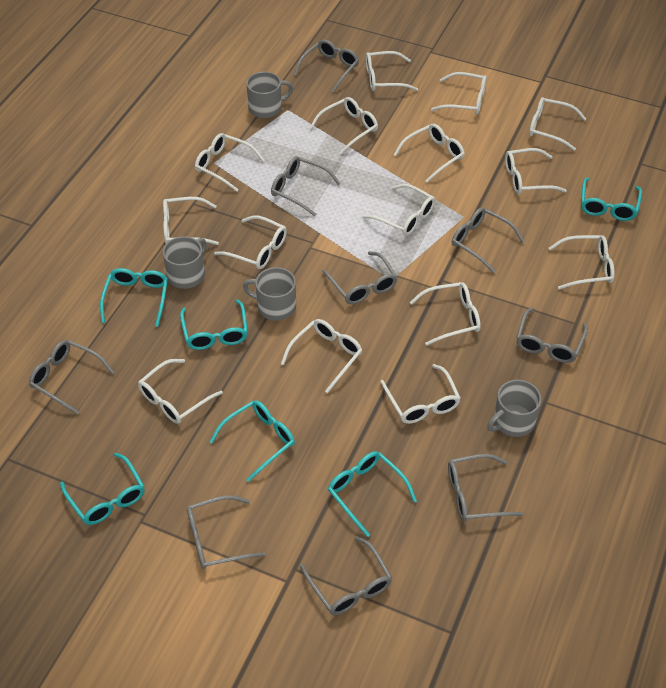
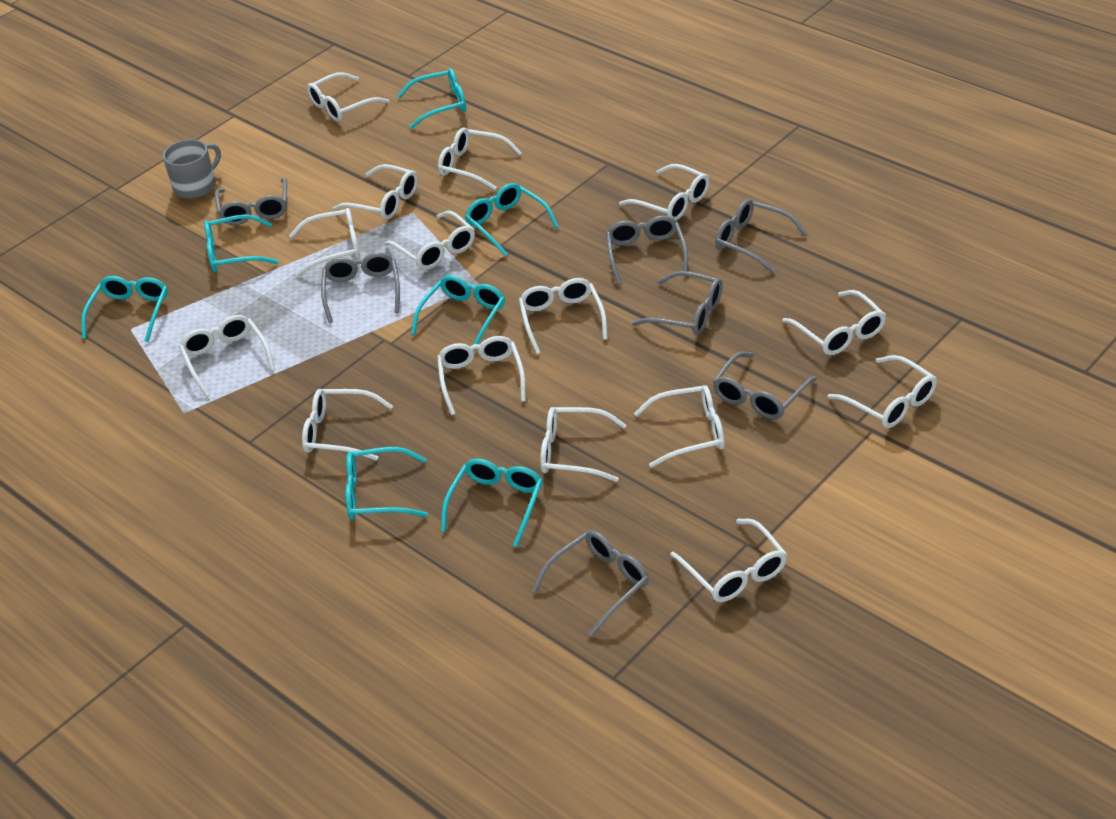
grey glasses: [29,340,114,414] [187,495,266,569] [271,156,341,216] [294,40,359,93] [300,536,392,615] [322,251,397,304] [448,454,523,521] [452,207,525,273] [516,307,588,363] = 9 -> [215,178,287,225] [321,252,400,323] [532,530,649,637] [606,216,688,285] [632,271,723,335] [713,352,817,419] [715,199,808,273] = 7
grey mug: [163,236,207,289] [243,267,296,321] [246,72,293,118] [487,380,542,437] = 4 -> [163,139,221,199] = 1
turquoise glasses: [60,453,145,525] [100,268,168,327] [180,300,248,350] [210,400,295,482] [328,451,417,537] [581,178,642,221] = 6 -> [81,276,168,342] [204,214,279,272] [345,447,428,520] [397,68,466,129] [411,275,505,351] [441,459,543,547] [465,183,559,257] = 7

